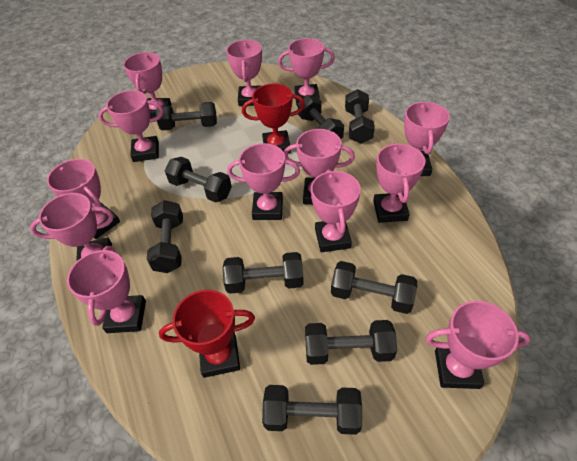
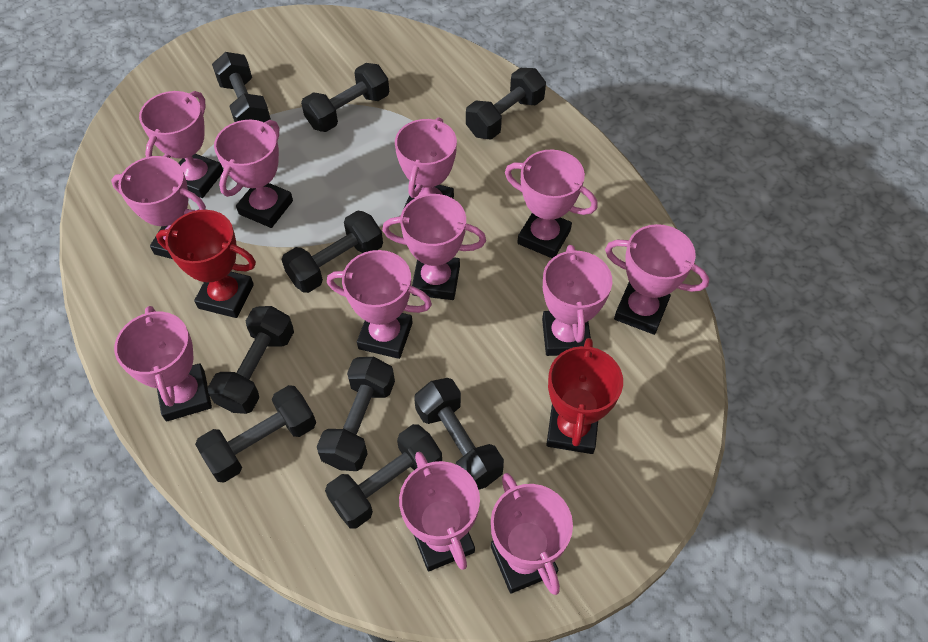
pink trophy: [30,193,113,262] [47,159,120,239] [67,246,146,333] [98,90,164,162] [123,52,172,118] [226,40,262,106] [227,143,300,220] [278,38,335,106] [284,129,355,205] [311,169,361,252] [373,143,425,223] [404,101,450,176] [426,301,531,389] = 13 -> [111,156,206,259] [114,306,212,421] [139,91,223,198] [214,120,293,228] [327,250,432,359] [382,194,486,300] [395,117,457,208] [399,452,480,571] [491,473,573,595] [505,150,598,258] [542,245,612,356] [605,224,709,335] = 12

